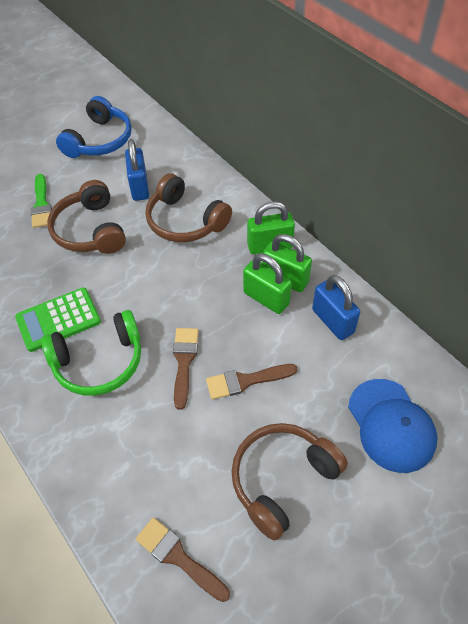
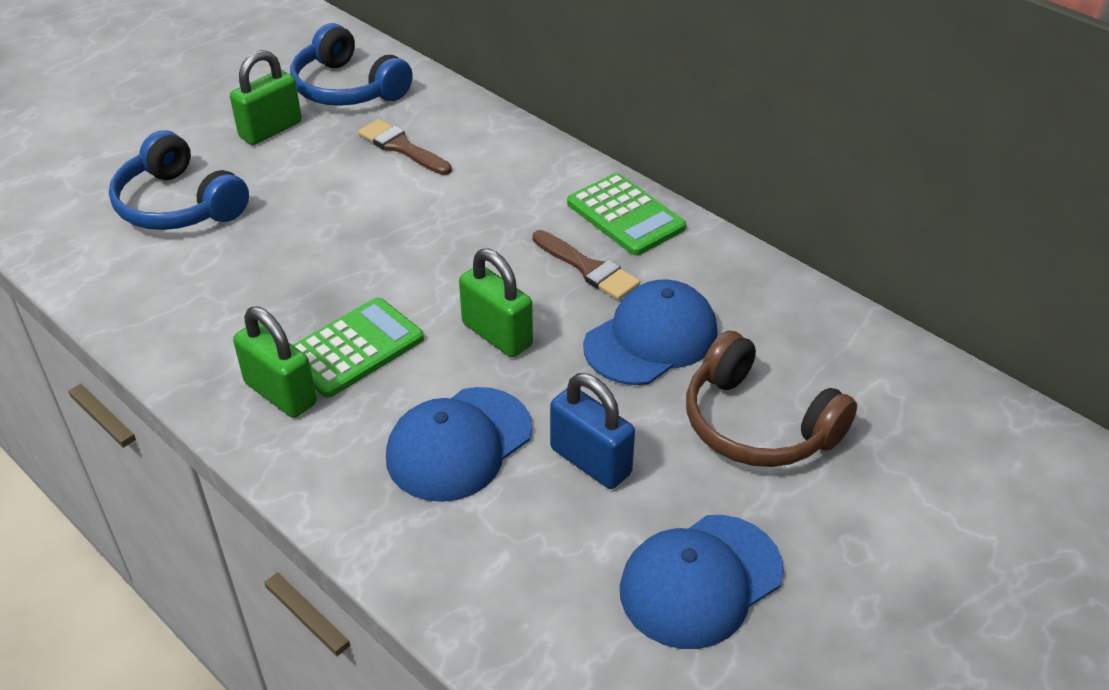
blue cap: [348,379,438,473] = 1 -> [386,387,532,502] [583,279,718,385] [620,515,784,649] = 3
blue headphones: [56,96,132,158] = 1 -> [109,130,249,230] [290,23,413,106] = 2
blue padlock: [125,139,149,201] [312,275,360,340] = 2 -> [550,373,635,489] = 1
brown brush: [136,517,230,602] [173,328,199,410] [206,364,297,399] = 3 -> [358,119,452,175] [532,230,640,300] = 2
brown headphones: [47,180,126,254] [145,173,232,242] [231,423,348,541] = 3 -> [686,331,857,467] = 1
green brush: [31,174,52,228] = 1 -> none = 0
green calculator: [15,288,101,352] = 1 -> [293,297,424,398] [567,173,686,256] = 2
green headphones: [41,310,141,396] = 1 -> none = 0

